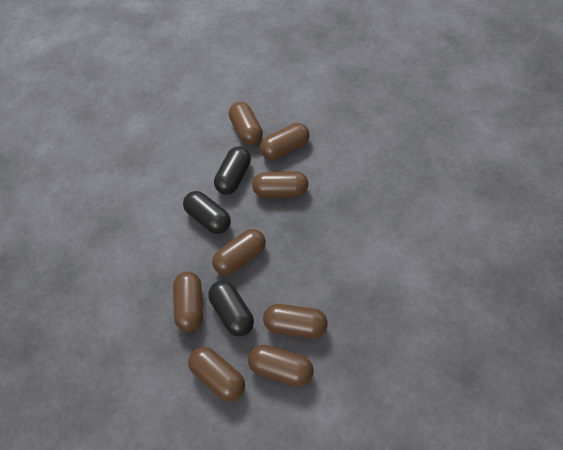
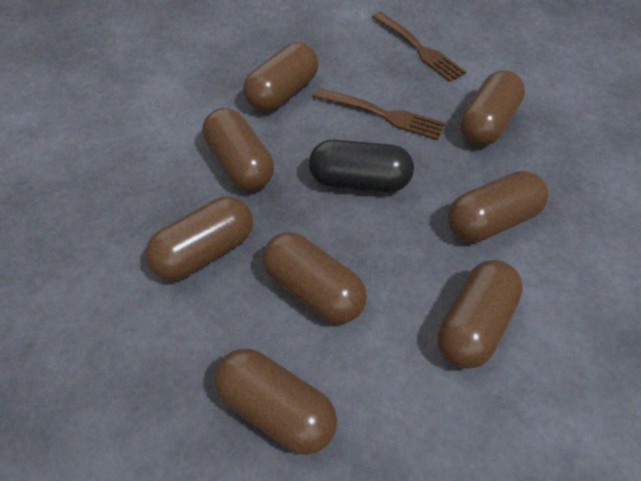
black capsule: [183,191,231,234] [208,280,254,337] [214,146,251,195] = 3 -> [309,140,414,192] = 1
brown fork: none = 0 -> [313,88,445,140] [372,12,466,82] = 2

